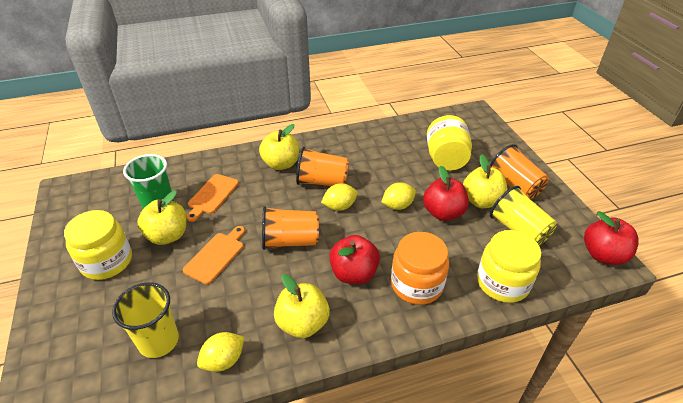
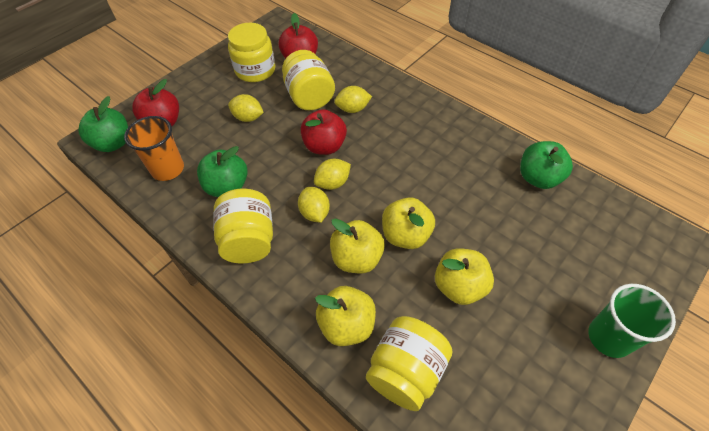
green apple: none = 0 -> [78,96,128,152] [197,146,248,197] [520,141,573,189] = 3
orange cup: [262,206,319,250] [296,147,349,186] [490,144,549,199] = 3 -> [124,116,184,181] = 1
orange cutting board: [183,226,245,284] [187,174,239,222] = 2 -> none = 0
orange jar: [391,232,449,305] = 1 -> none = 0
yellow cup: [112,282,179,358] [490,186,557,246] = 2 -> none = 0
yellow jar: [64,210,132,280] [427,115,472,171] [477,230,541,303] = 3 -> [213,188,273,263] [228,23,276,82] [282,50,335,110] [366,316,452,411] = 4
yellow lemon: [197,332,245,372] [321,183,358,211] [382,182,416,210] = 3 -> [228,94,264,122] [298,187,330,223] [314,159,351,190] [334,86,372,113] = 4

